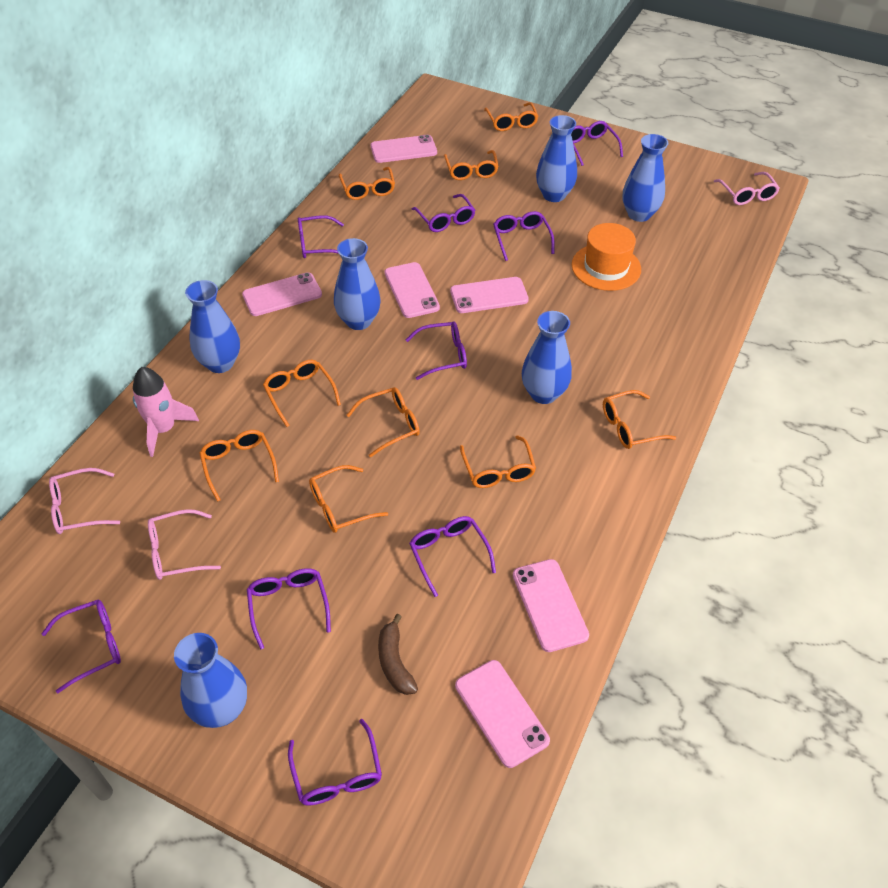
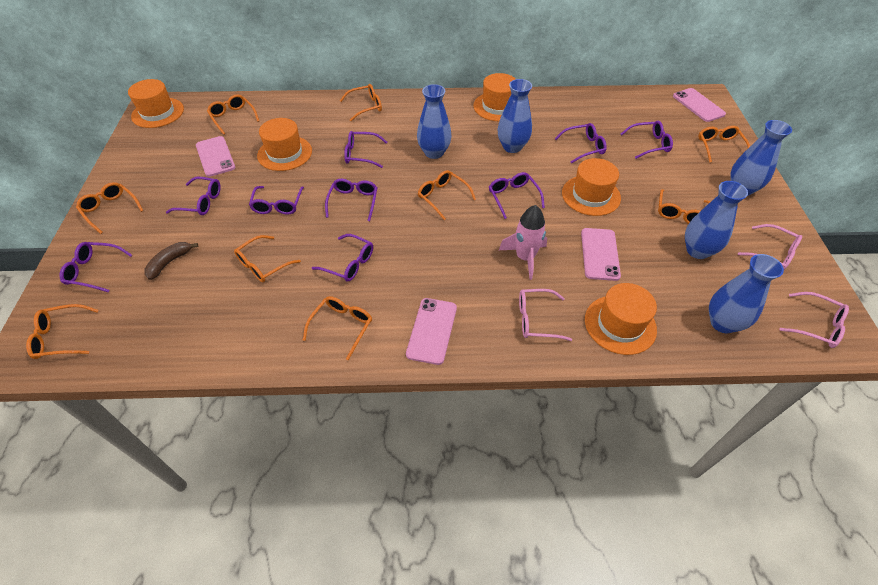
blue vase: [174,633,247,728] [185,280,240,373] [334,238,380,330] [522,311,572,404] [536,115,577,202] [623,134,668,222] = 6 -> [417,84,452,159] [497,79,532,153] [685,181,748,259] [709,254,784,333] [730,120,792,196] = 5
orange hat: [572,223,641,291] = 1 -> [128,79,184,128] [257,118,312,171] [473,73,515,121] [562,158,621,216] [585,283,657,355] = 5
pink phone: [242,272,322,316] [370,135,437,163] [385,262,440,318] [450,277,529,313] [455,660,550,768] [513,559,589,652] = 6 -> [196,136,235,177] [406,298,457,365] [581,228,621,281] [673,88,726,122] = 4

